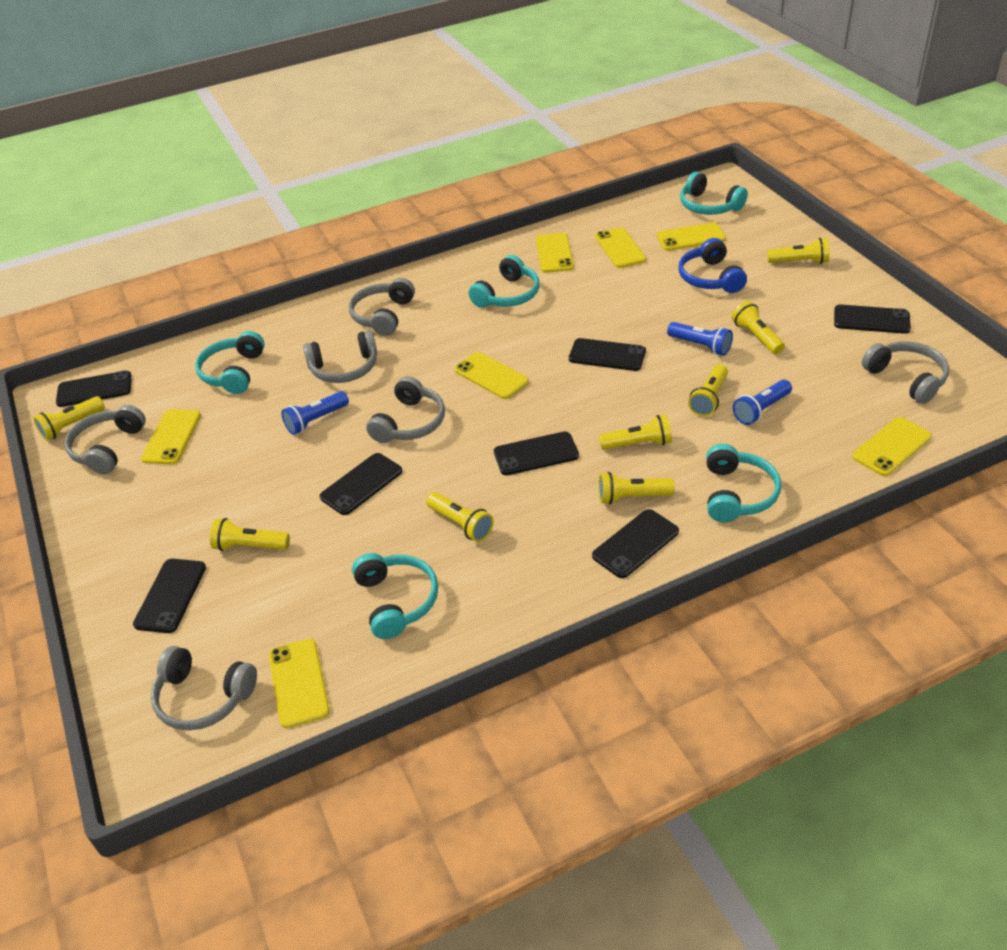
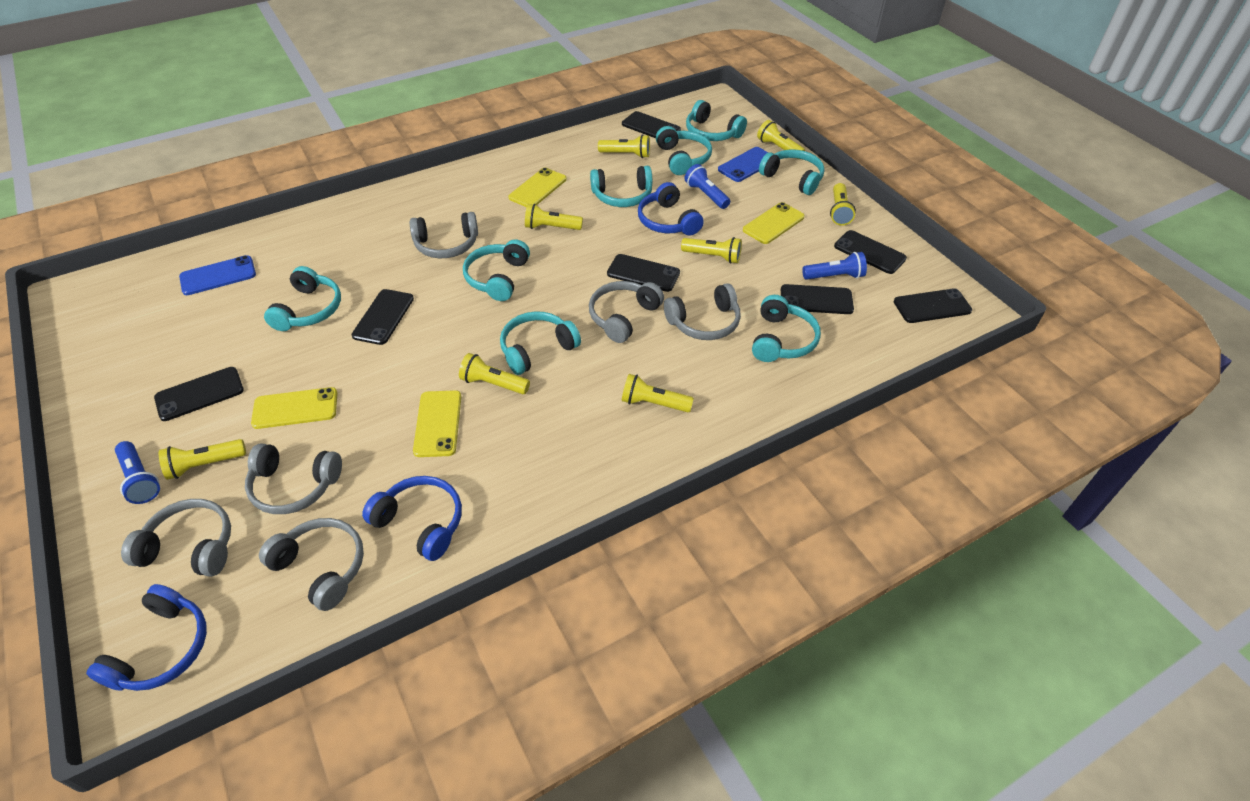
blue headphones: [678,238,747,293] = 1 -> [86,584,207,691] [362,476,462,561] [638,182,704,236] = 3
blue phone: none = 0 -> [179,255,256,295] [718,147,768,182] = 2
turquoise headphones: [195,331,264,394] [352,553,438,639] [469,255,540,308] [680,172,748,215] [706,444,781,522] = 5 -> [264,266,341,331] [463,239,530,301] [500,311,581,375] [590,166,652,207] [656,126,712,175] [686,100,747,141] [752,295,821,362] [759,149,825,195] = 8
yellow phone: [141,409,201,464] [269,639,330,728] [454,352,529,399] [536,233,574,273] [595,227,646,268] [656,222,726,251] [852,417,932,476] = 7 -> [251,387,337,429] [413,390,461,457] [508,168,567,207] [743,202,805,244] = 4

